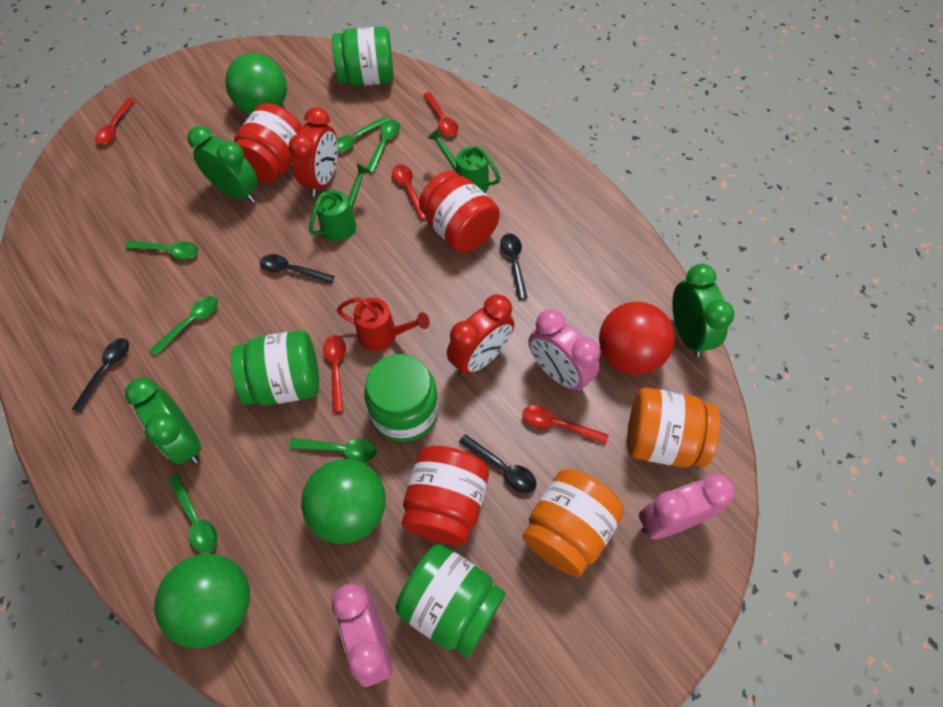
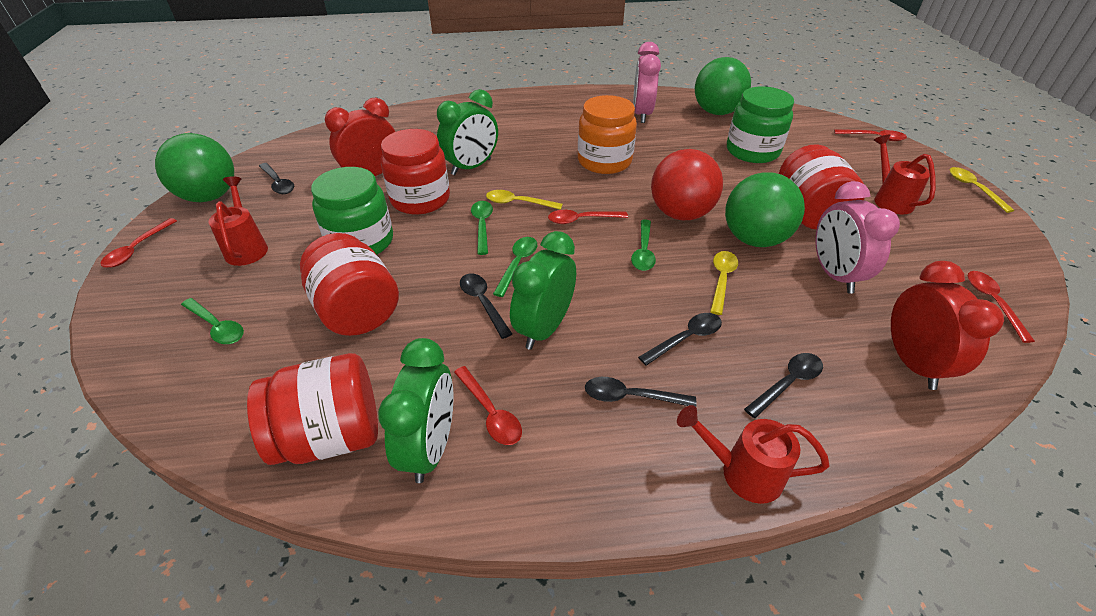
black spoon: [72,338,129,413] [260,254,335,284] [459,434,536,493] [500,234,528,300] = 4 -> [259,163,294,194] [460,273,512,339] [585,377,696,407] [638,313,722,366] [744,353,823,418] = 5
green jar: [231,330,319,406] [332,27,394,86] [364,354,438,442] [396,544,505,658] = 4 -> [311,167,393,255] [727,87,794,163] = 2
green spoon: [125,241,199,259] [150,296,218,356] [168,474,218,553] [289,438,377,462] [337,116,389,152] [367,120,400,173] = 6 -> [181,298,244,344] [471,201,493,255] [493,237,537,297] [631,219,656,271] = 4
green watering can: [309,163,370,241] [428,129,501,193] = 2 -> none = 0
orange jar: [523,469,624,577] [627,388,720,468] = 2 -> [578,95,637,174] = 1
pink clock: [331,584,392,687] [529,309,600,392] [639,473,735,539] = 3 -> [633,42,661,123] [815,181,900,294] = 2
red jar: [234,103,302,184] [402,446,489,545] [419,171,500,253] = 3 -> [247,353,378,465] [300,233,399,336] [381,129,450,214] [779,144,865,230] = 4
red watering can: [337,297,430,351] = 1 -> [209,176,268,266] [677,405,829,504] [874,135,936,215] = 3
yellow spoon: none = 0 -> [486,190,563,210] [710,251,738,315] [950,167,1014,213] = 3

